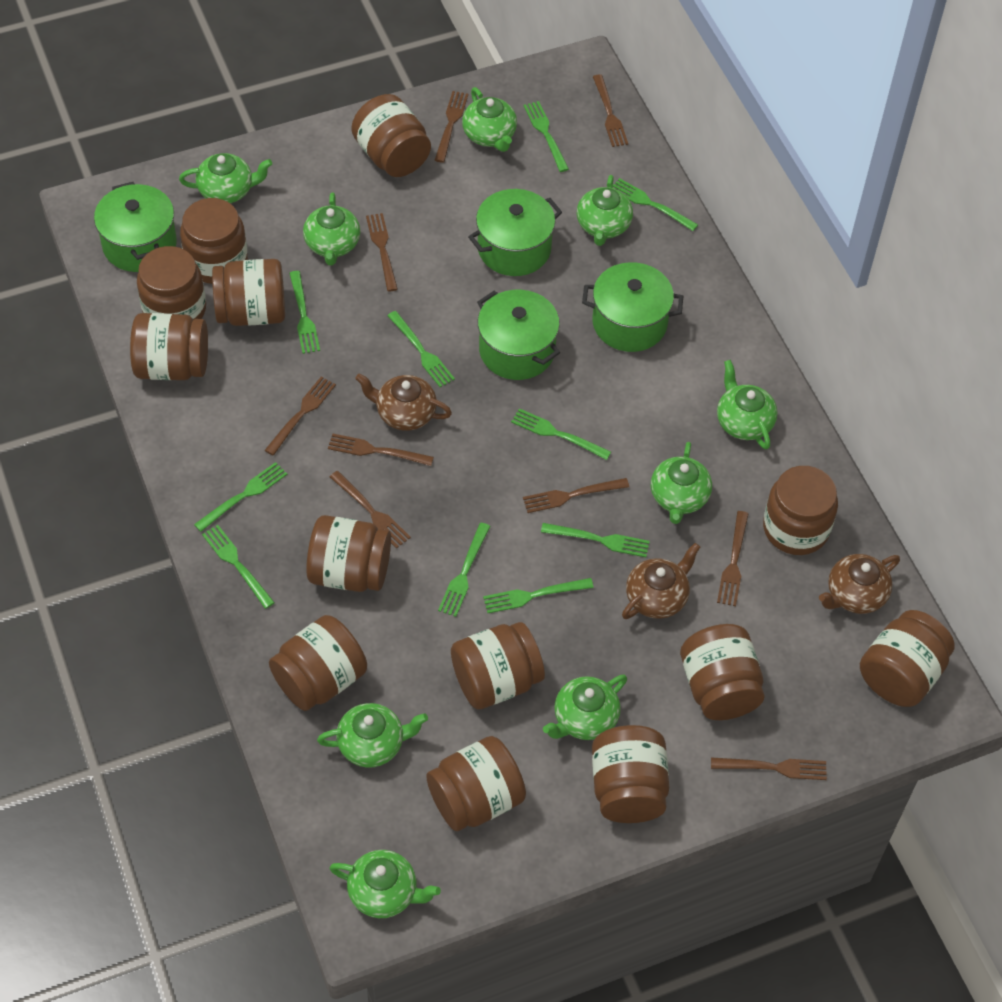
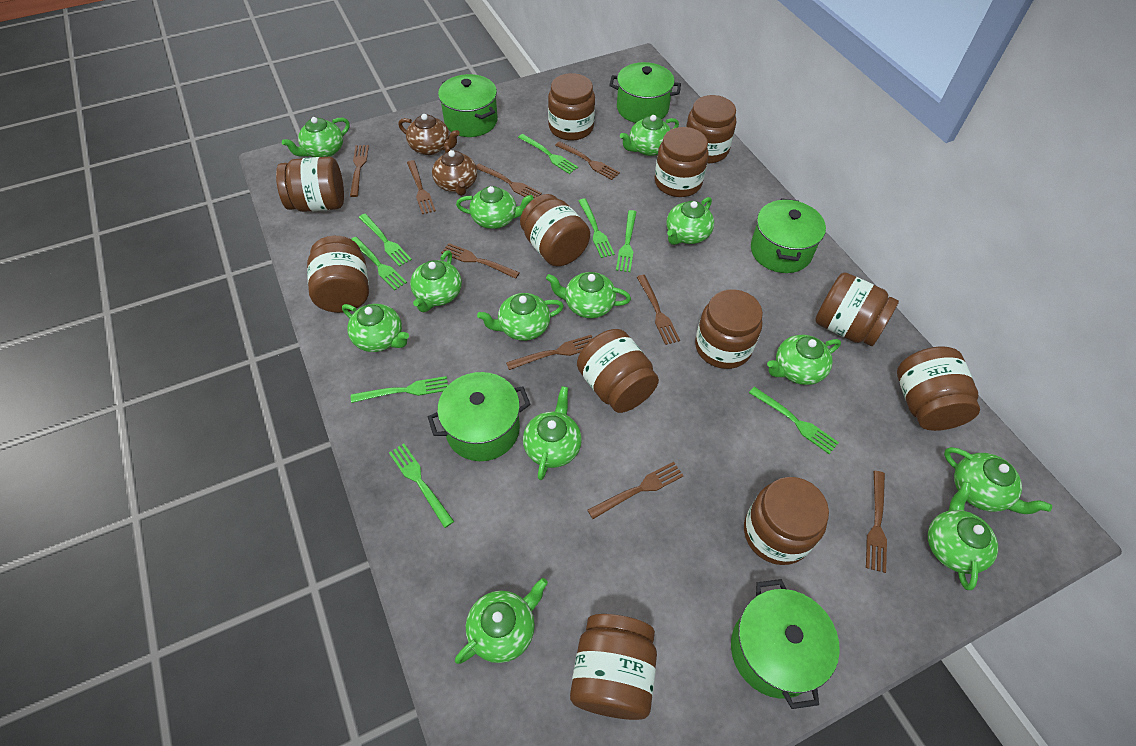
brown jar: [130,313,208,380] [137,246,206,320] [180,198,248,284] [212,259,285,326] [269,615,367,711] [306,515,391,592] [351,94,431,177] [426,736,526,831] [451,622,545,709] [592,725,669,823] [680,624,765,720] [763,466,838,555] [860,610,955,707] = 13 -> [276,157,344,212] [307,236,369,313] [520,194,590,266] [548,73,595,141] [570,614,657,720] [577,329,659,413] [654,127,709,197] [686,95,736,163] [695,289,763,369] [744,477,829,565] [815,272,899,346] [897,346,980,431] = 12
brown teapot: [355,373,452,431] [622,543,700,619] [819,554,900,614] = 3 -> [398,114,460,155] [432,145,477,196] = 2
green fork: [194,462,287,532] [202,525,275,609] [289,271,320,354] [388,311,455,387] [438,523,491,617] [483,578,594,613] [511,408,611,460] [524,101,569,172] [541,523,650,557] [612,178,698,231] = 10 -> [351,237,407,290] [351,376,448,403] [359,214,412,267] [389,444,454,528] [518,134,578,174] [578,198,615,258] [616,210,636,272] [749,387,839,454] = 8
green pot: [94,182,177,272] [468,189,562,276] [477,290,560,380] [582,262,683,352] = 4 -> [428,372,531,461] [438,74,498,137] [609,62,681,123] [731,579,840,709] [751,198,826,273] = 5
green teapot: [179,153,272,203] [303,192,360,265] [317,703,428,768] [329,850,441,918] [462,87,517,152] [543,675,627,740] [577,175,633,246] [651,442,712,524] [717,360,778,449] = 9 -> [282,117,350,157] [342,304,409,352] [410,250,462,312] [455,578,548,664] [456,186,534,229] [477,293,564,341] [523,386,582,480] [546,272,631,318] [620,115,679,156] [666,197,714,245] [767,335,841,385] [928,482,998,590] [944,447,1052,514] = 13

